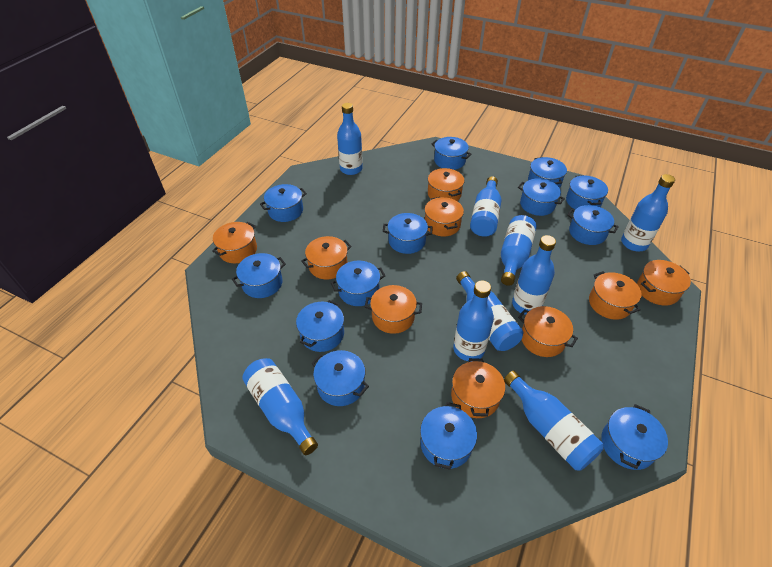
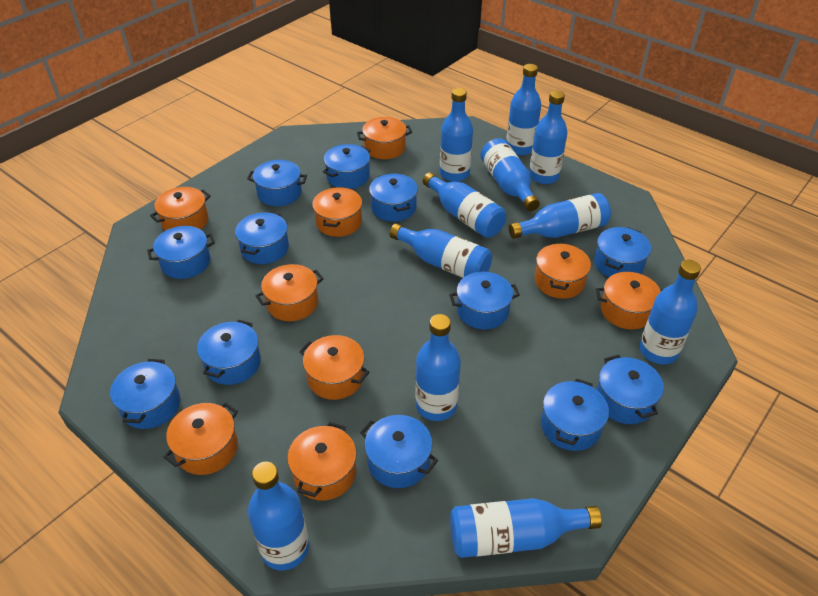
blue bottle: [242,358,318,455] [337,103,363,175] [453,280,494,361] [456,271,523,351] [470,176,501,237] [501,215,537,286] [504,370,603,471] [512,235,556,315] [621,174,675,251] = 9 -> [248,462,309,570] [390,223,492,278] [415,314,461,421] [423,172,506,238] [440,88,473,182] [450,498,602,558] [480,138,540,211] [506,64,541,155] [509,193,611,239] [529,90,568,184] [639,260,701,364] = 11
blue pot: [232,253,286,298] [260,184,307,222] [296,300,344,352] [311,350,369,406] [331,261,386,306] [383,213,432,254] [420,402,477,470] [432,137,472,170] [518,178,565,216] [528,157,567,188] [566,175,608,210] [567,205,619,245] [601,404,668,470] = 13 -> [110,359,180,429] [147,226,215,279] [197,320,261,385] [235,212,289,264] [247,160,307,206] [323,144,371,189] [360,415,438,488] [369,173,418,222] [449,272,520,329] [541,379,609,451] [594,227,651,277] [596,355,664,424] = 12

